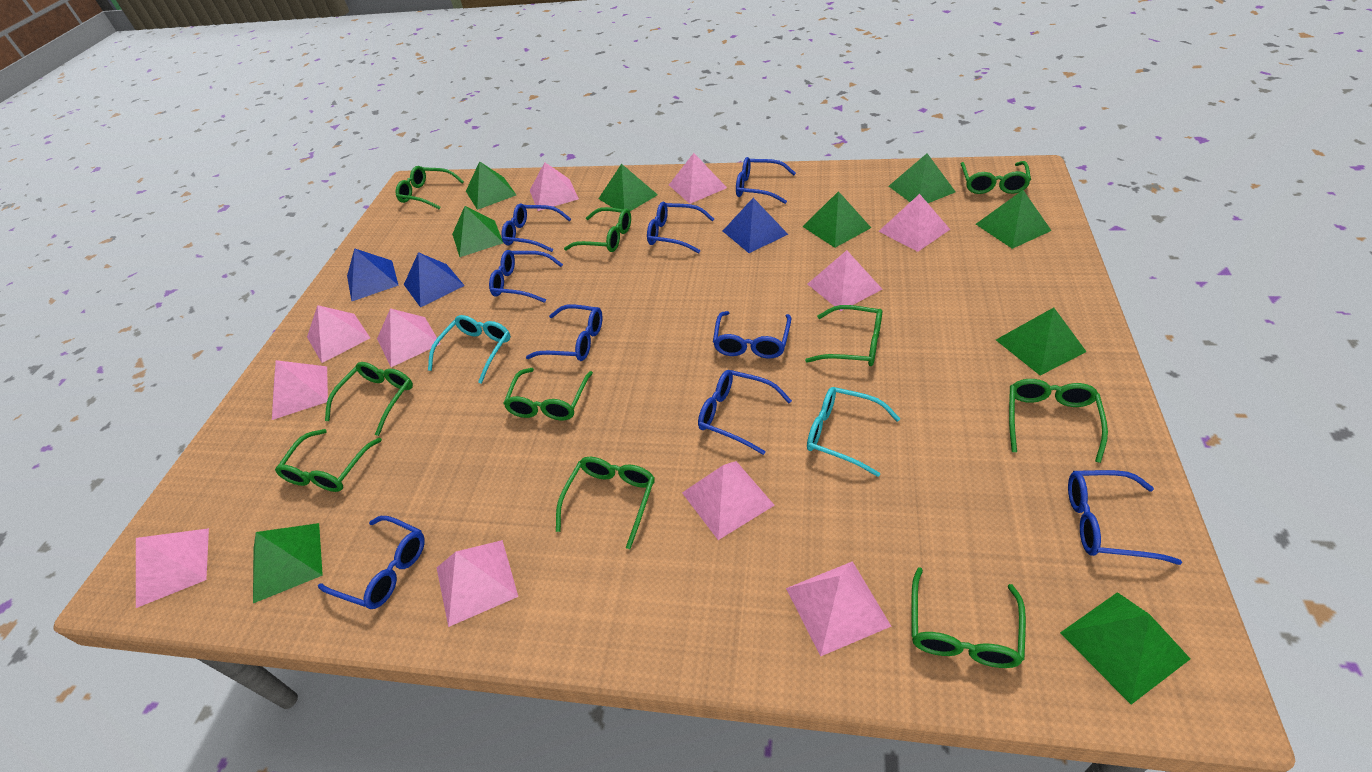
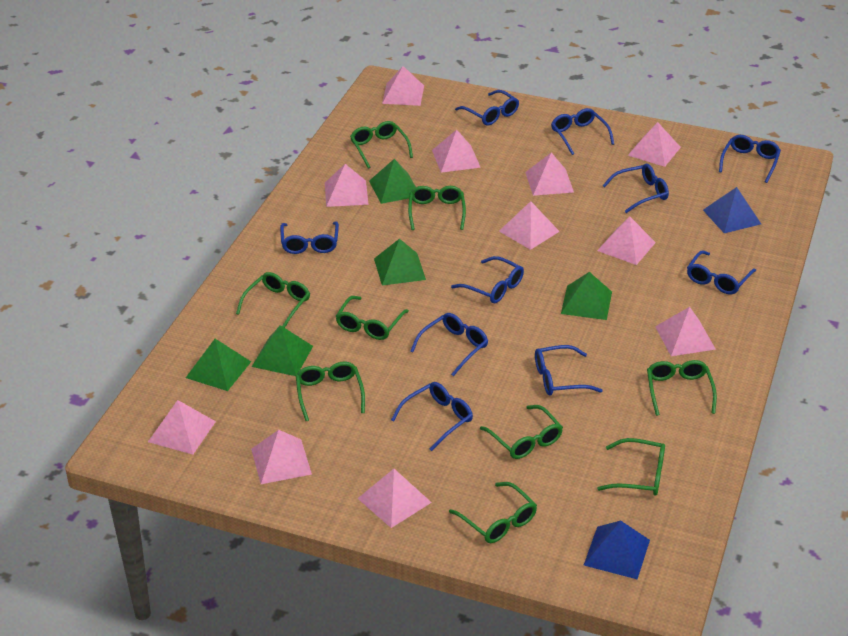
blue glasses: [318,516,425,609] [489,250,563,303] [501,203,571,252] [526,304,602,361] [647,202,714,253] [698,370,792,455] [713,311,791,359] [736,157,796,204] [1068,470,1182,565] = 9 -> [280,222,339,254] [391,382,473,451] [410,313,488,376] [451,256,524,303] [455,90,519,125] [535,345,603,395] [551,108,614,155] [603,164,669,213] [687,250,756,294] [719,135,781,183] = 10
blue pyramid: [347,248,399,301] [404,252,465,308] [723,198,788,253] = 3 -> [584,521,650,579] [703,187,761,233] = 2
green glasses: [275,429,382,492] [325,362,413,436] [395,166,464,210] [503,368,593,420] [556,457,655,549] [564,207,631,252] [805,305,882,366] [911,567,1026,668] [961,161,1031,194] [1009,379,1108,463] = 10 -> [236,272,310,328] [296,362,365,421] [336,296,409,340] [350,121,413,169] [408,186,466,230] [449,482,537,543] [480,405,563,459] [597,438,665,496] [647,360,717,416] = 9
green pyramid: [253,523,323,603] [452,206,503,257] [466,161,516,210] [598,164,658,211] [802,191,871,248] [889,153,956,203] [976,190,1052,249] [996,308,1087,376] [1060,592,1190,705] = 9 -> [186,339,251,391] [252,325,313,376] [369,159,416,204] [374,239,426,286] [561,272,612,320] = 5
turquoise glasses: [428,315,511,384] [807,387,900,477] = 2 -> none = 0

